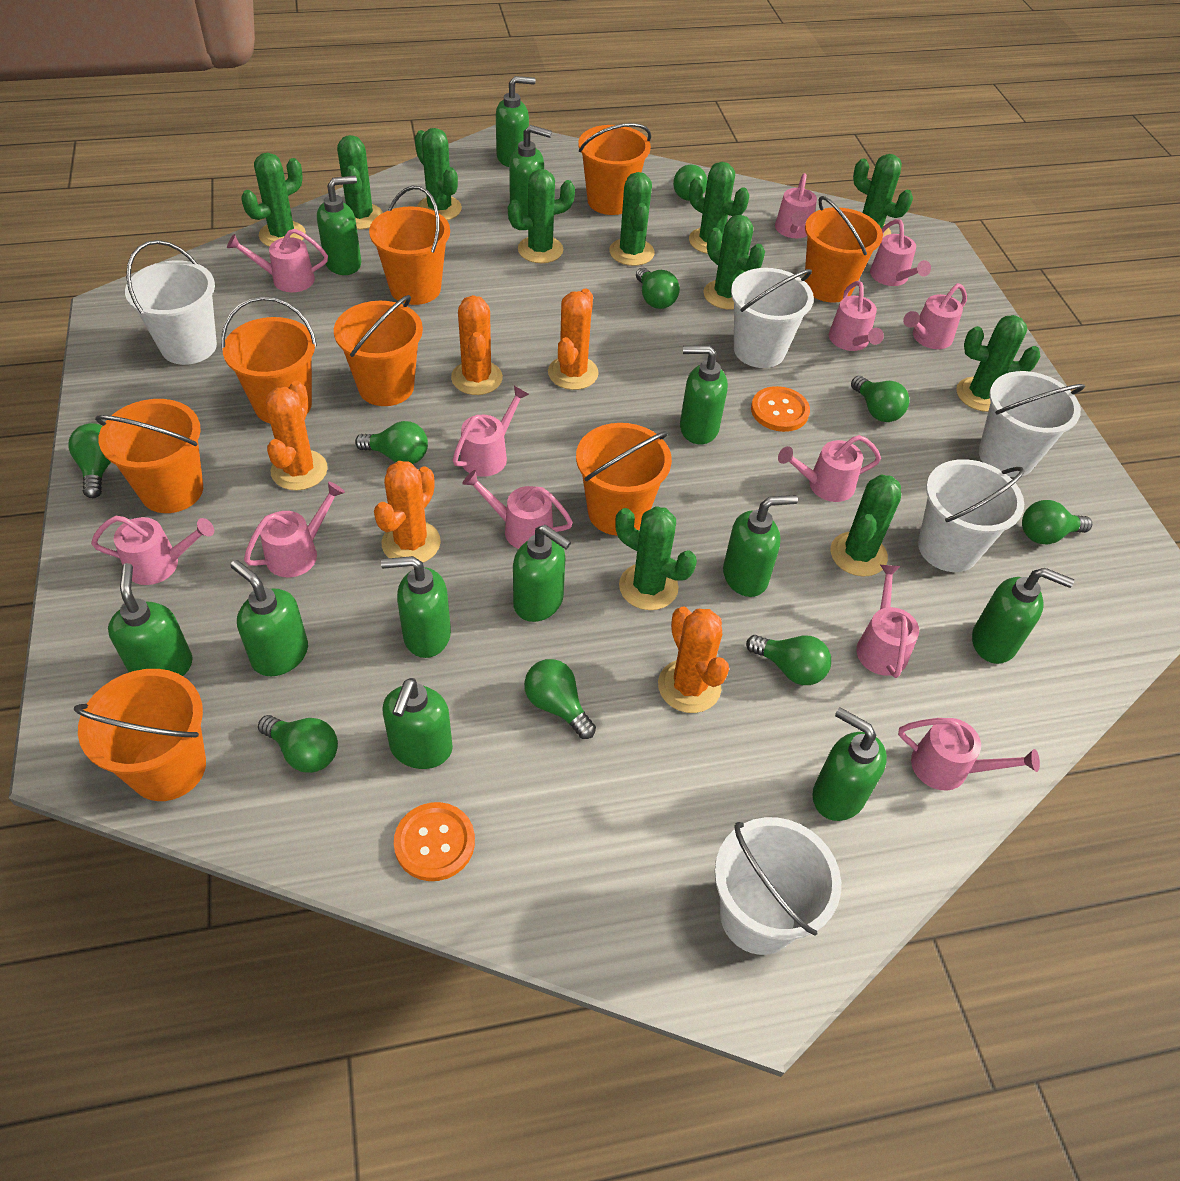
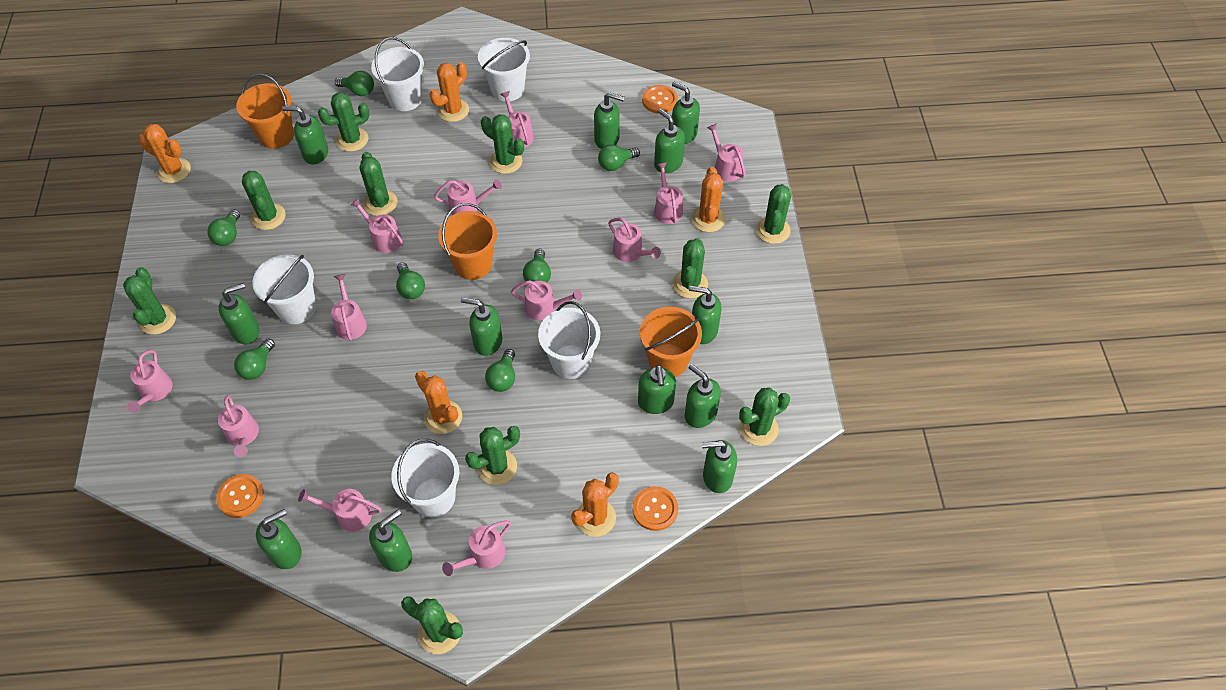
green cactus: [241,153,306,247] [337,135,383,230] [415,128,462,220] [508,169,575,263] [609,172,655,266] [615,506,697,610] [689,162,749,254] [703,215,765,309] [831,474,901,577] [853,154,913,237] [956,315,1040,412] = 11 -> [123,267,176,335] [242,171,286,230] [318,92,370,152] [360,152,398,216] [401,596,463,654] [465,426,520,485] [481,114,524,174] [673,238,708,299] [739,388,790,446] [756,184,791,244] = 10
green light bulb: [68,423,111,498] [258,715,338,773] [355,421,428,464] [524,659,596,739] [636,268,680,309] [673,164,707,201] [746,635,831,685] [851,376,909,422] [1022,500,1092,545] = 9 -> [207,209,240,246] [234,338,275,380] [335,71,374,96] [396,262,425,299] [485,349,515,392] [523,249,551,283] [598,145,640,171] = 7
orange bucket: [74,669,206,801] [95,399,203,513] [221,296,317,423] [334,295,423,406] [369,186,450,305] [576,423,672,535] [578,123,651,215] [805,196,883,303] = 8 -> [236,73,294,149] [438,203,497,280] [640,307,702,377] = 3
orange button: [394,802,475,881] [751,386,810,432] = 2 -> [216,474,264,518] [633,486,678,531] [642,85,678,114] = 3

